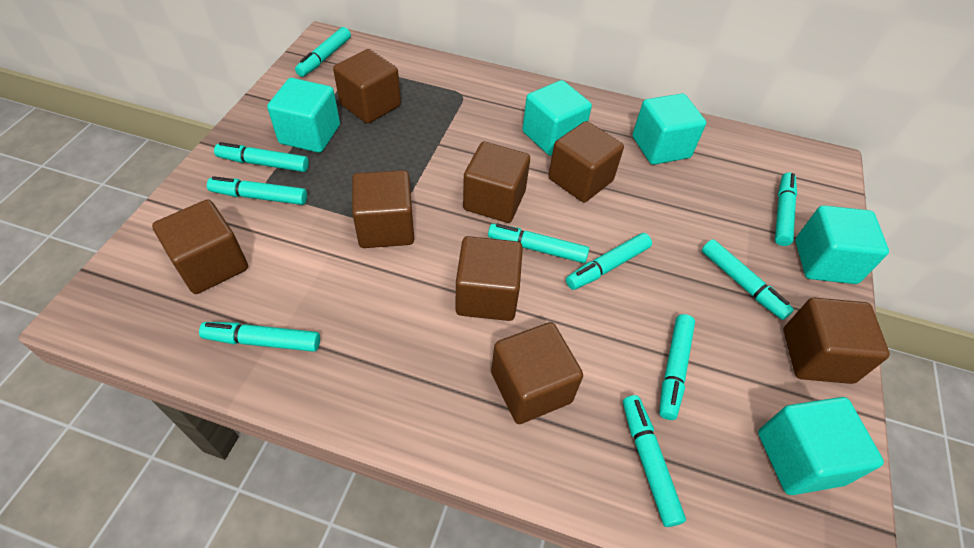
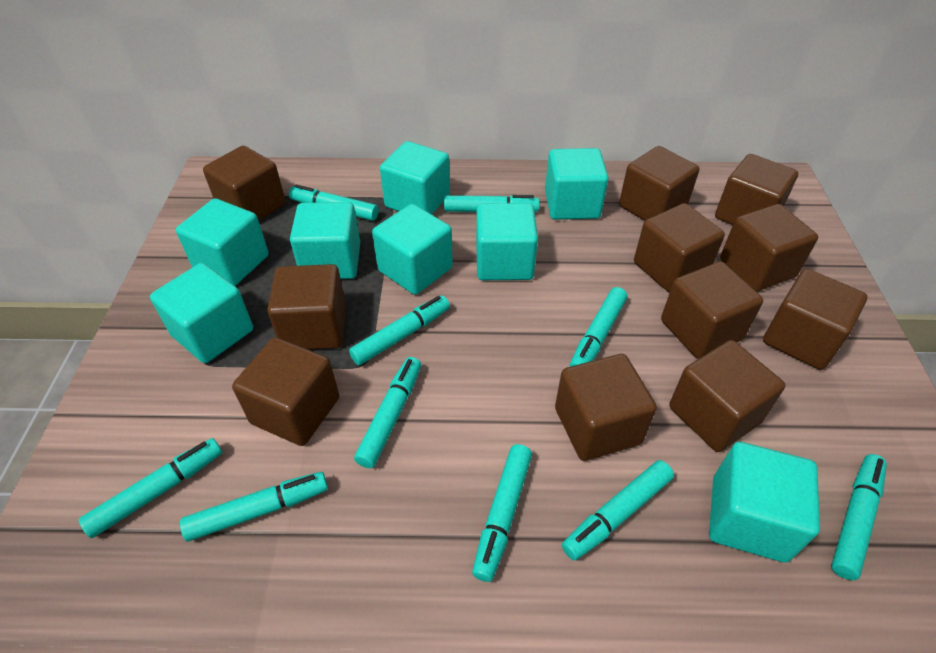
brown cube: [152,199,248,294] [333,49,401,124] [352,170,414,248] [455,236,523,321] [463,142,530,223] [491,322,583,424] [548,121,624,202] [783,298,890,384] = 8 -> [203,146,286,221] [232,337,339,446] [267,264,346,350] [555,354,657,461] [619,146,700,221] [634,203,725,293] [661,261,763,359] [669,340,785,452] [715,154,798,225] [720,204,818,291] [763,269,867,370] = 11
turquoise cube: [267,78,340,153] [522,80,592,156] [632,93,706,165] [758,397,884,495] [795,205,889,284] = 5 -> [150,263,253,363] [176,198,269,286] [290,202,360,279] [372,204,453,295] [380,141,450,214] [476,203,538,280] [545,148,609,220] [709,442,820,563] = 8

